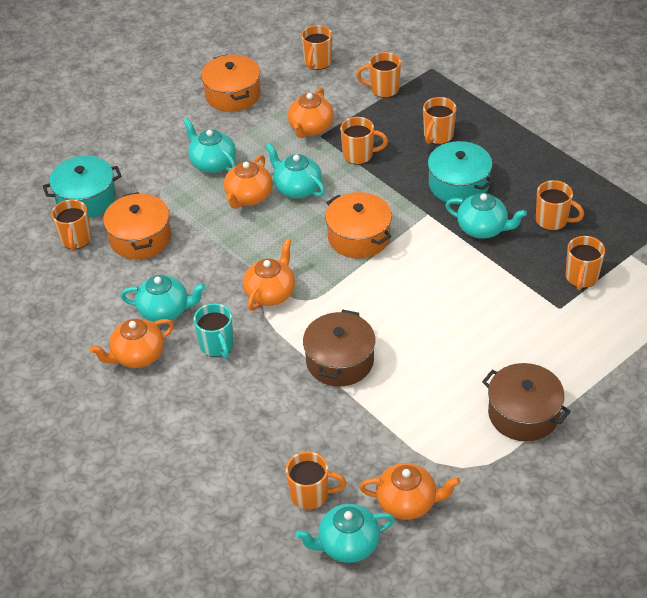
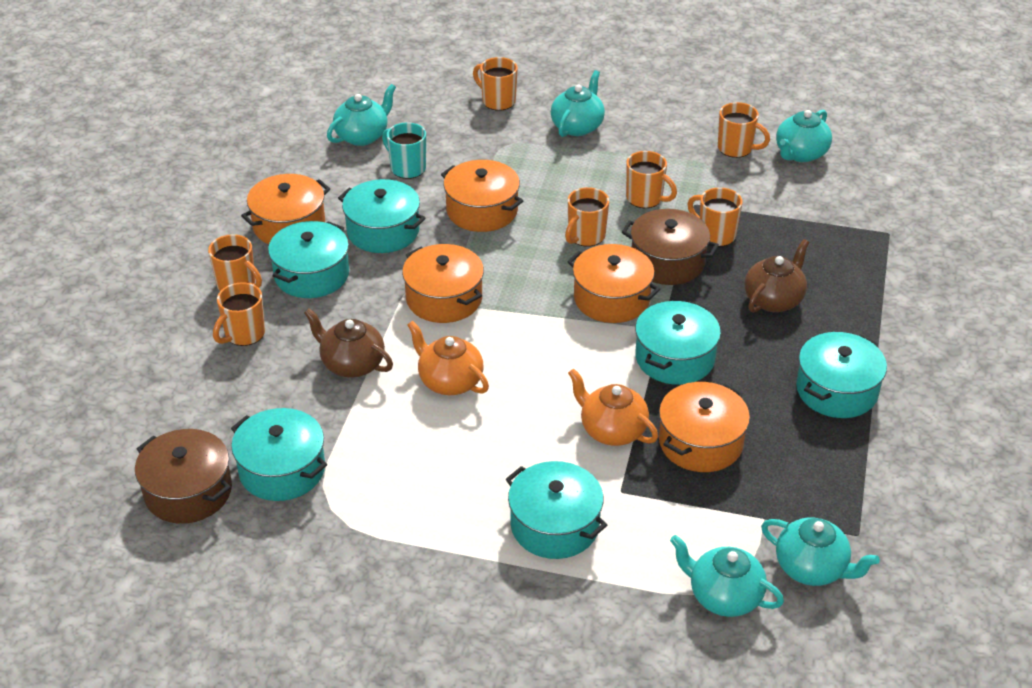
brown teapot: none = 0 -> [304,308,393,378] [745,239,809,313] = 2
orange mug: [51,199,91,251] [286,452,346,510] [301,25,332,70] [340,117,388,165] [356,52,401,98] [423,97,457,144] [536,180,584,231] [565,236,605,290] = 8 -> [208,234,262,291] [213,282,265,346] [473,57,518,111] [565,187,609,247] [626,151,677,208] [687,187,742,247] [718,102,770,158] = 7
orange pot: [103,192,171,259] [201,54,261,112] [325,192,392,258] = 3 -> [241,174,330,244] [402,244,484,323] [441,160,523,232] [567,244,660,323] [659,382,750,472] = 5
orange teapot: [90,319,174,368] [224,155,273,209] [243,239,295,311] [288,88,334,138] [359,463,460,520] = 5 -> [407,321,489,395] [568,368,658,446] = 2
turquoise pot: [43,156,122,218] [427,141,494,205] = 2 -> [231,408,327,501] [268,221,349,298] [338,179,426,253] [506,461,607,559] [635,301,721,385] [796,332,887,418] = 6

